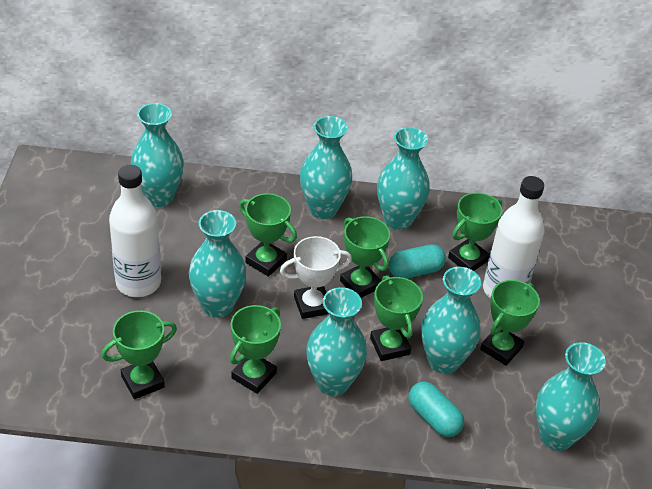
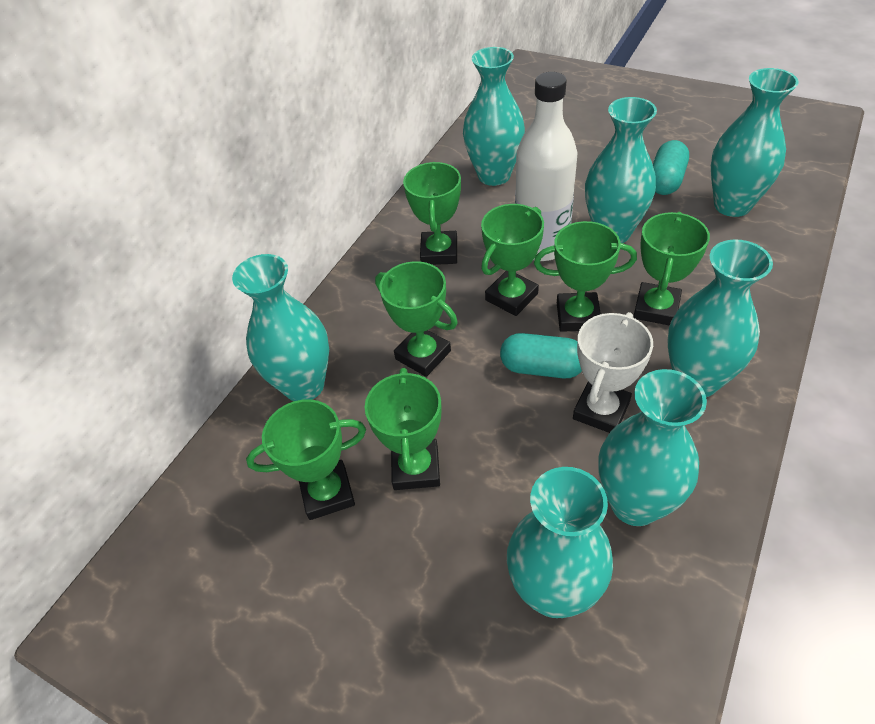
white bottle: [109,165,161,297] [483,176,545,299] = 2 -> [515,72,577,261] = 1

